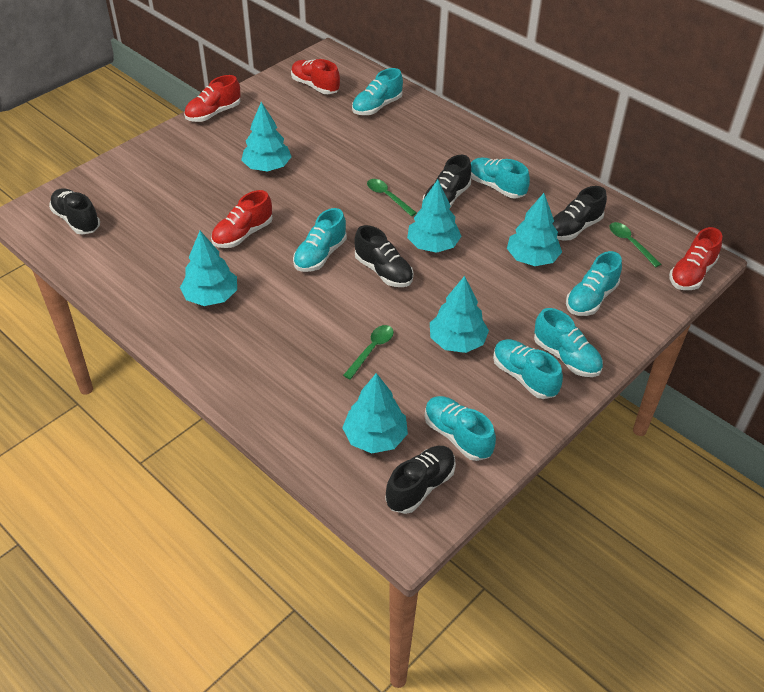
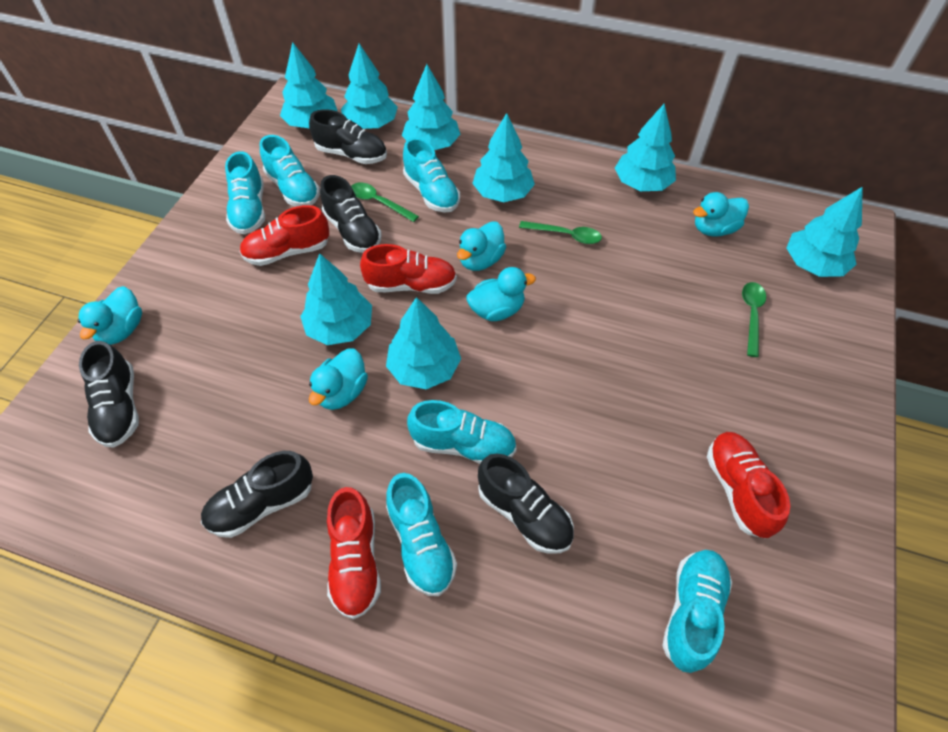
turquoise duck: none = 0 -> [78,286,142,345] [309,349,368,410] [457,221,506,271] [466,267,536,321] [693,192,749,237] = 5
turquoise shoe: [293,208,347,272] [352,68,403,115] [425,396,496,461] [471,157,530,199] [493,339,563,399] [534,308,603,377] [566,251,622,316] = 7 -> [225,151,265,234] [260,135,320,206] [386,473,457,596] [403,138,460,213] [407,400,517,464] [662,550,732,673] = 6
turquoise tree: [180,231,237,306] [241,102,292,171] [342,373,408,453] [407,180,461,253] [430,276,489,353] [507,193,562,266] = 6 -> [280,42,338,128] [300,253,372,345] [341,44,398,129] [386,297,461,389] [402,64,460,150] [472,113,535,202] [615,104,676,191] [787,187,863,277] = 8

